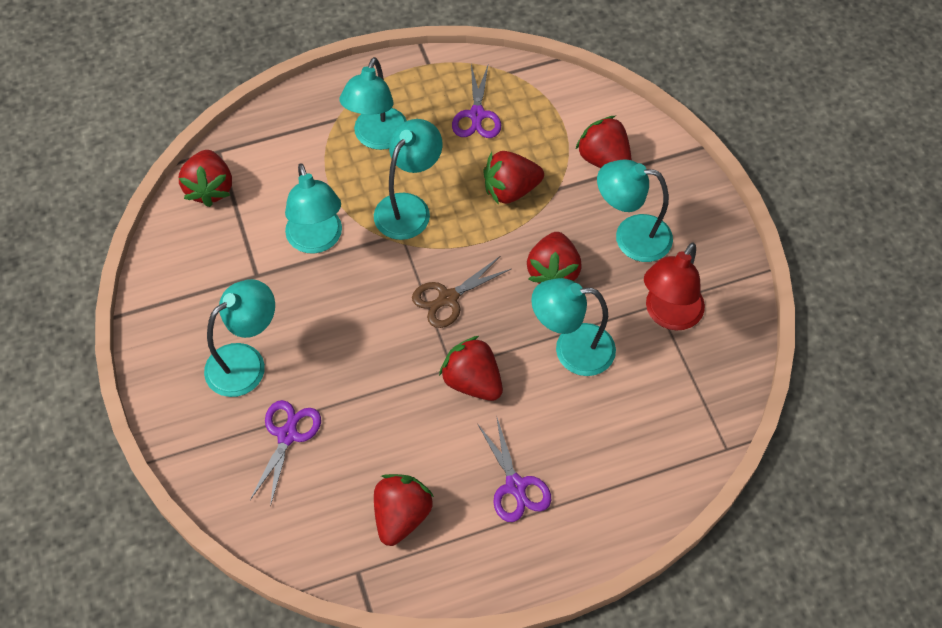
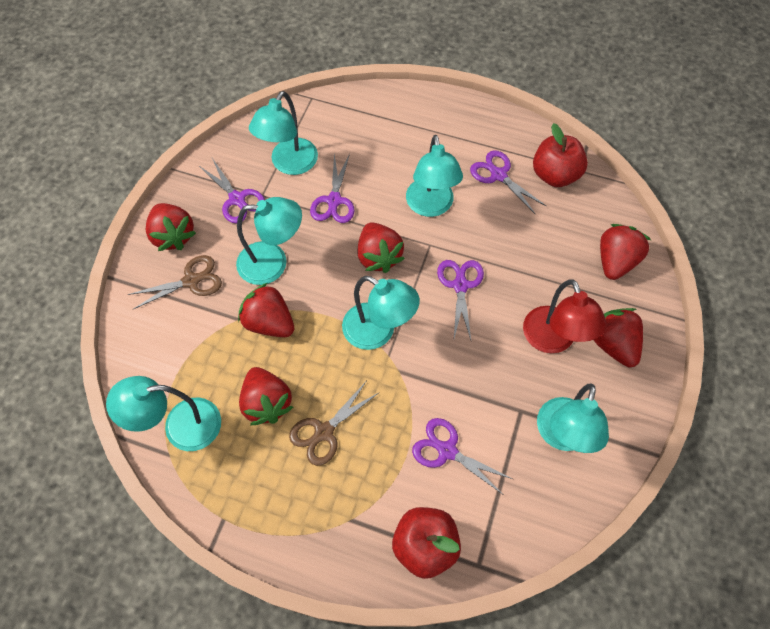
brown scissors: [412,256,511,328] = 1 -> [128,255,222,309] [289,382,380,466] = 2
purple scissors: [250,400,321,507] [452,63,501,138] [477,415,551,522] = 3 -> [199,158,265,223] [310,154,355,223] [412,418,513,496] [437,260,484,340] [470,150,546,214] = 5
red apple: none = 0 -> [392,507,461,579] [533,123,588,187] = 2

